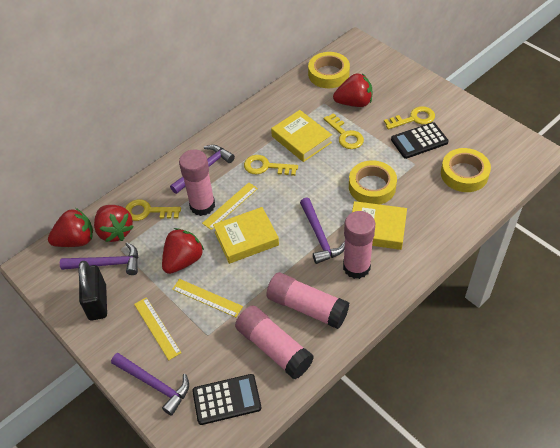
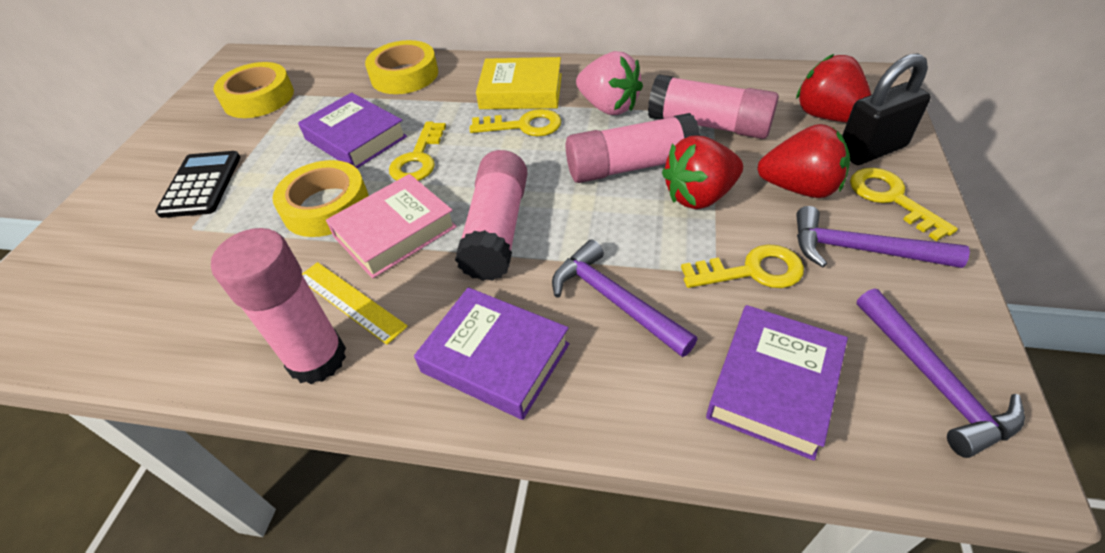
black calculator: [192,374,262,425] [391,122,449,159] = 2 -> [155,151,240,218] = 1
pink book: none = 0 -> [326,174,457,279] = 1
pink strawberry: none = 0 -> [576,51,643,115] = 1
purple book: none = 0 -> [298,92,407,168] [414,287,570,420] [706,305,848,461] = 3
purple hammer: [60,242,138,275] [111,353,189,416] [170,145,235,194] [300,198,345,264] = 4 -> [552,240,697,357] [796,206,970,268] [857,288,1025,458] = 3
red strawberry: [48,208,93,247] [94,205,134,242] [162,228,204,274] [333,73,372,107] = 4 -> [662,135,743,209] [757,124,850,198] [796,54,871,122] = 3
yellow book: [213,207,279,264] [271,110,332,162] [352,201,407,250] = 3 -> [476,57,562,109] = 1
yellow ruler: [134,297,181,360] [172,279,243,317] [202,182,258,230] = 3 -> [302,262,408,345] = 1

